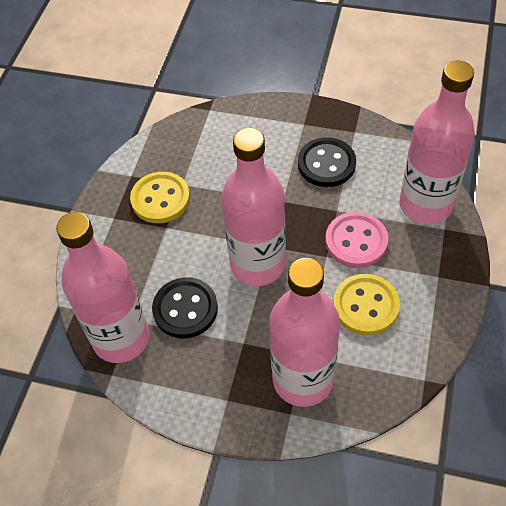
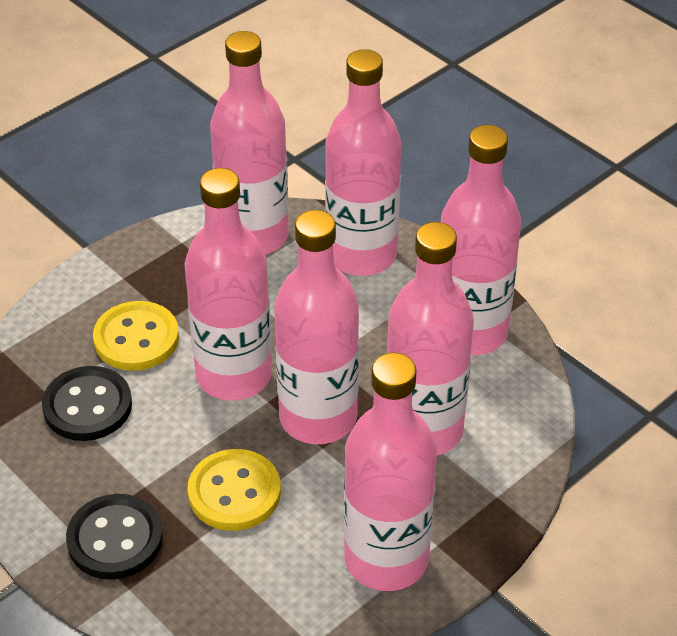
pink bottle: [56,212,150,363] [221,128,286,286] [269,258,340,407] [399,61,475,224] = 4 -> [184,168,272,401] [210,31,289,255] [274,210,359,444] [325,49,401,276] [344,353,437,591] [386,222,474,455] [441,125,521,355] = 7
pink button: [325,212,388,268] = 1 -> none = 0

